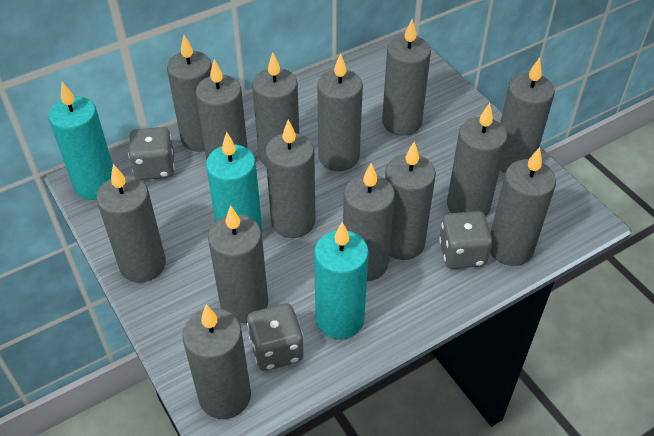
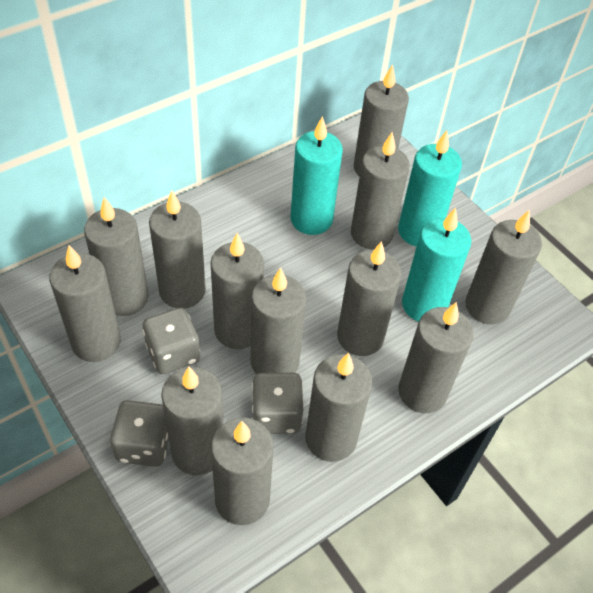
grey candle: [96,164,166,283] [167,35,212,152] [182,305,251,419] [196,59,248,160] [208,205,268,323] [252,53,299,166] [265,120,316,238] [317,53,363,171] [343,163,395,281] [382,19,431,136] [385,142,436,260] [447,103,507,217] [490,147,556,266] [500,57,555,173] = 14 -> [49,245,121,362] [84,197,149,316] [149,190,206,309] [161,367,224,475] [211,233,264,349] [211,417,274,525] [251,268,306,374] [305,353,372,462] [337,241,401,356] [351,132,410,250] [354,64,409,177] [398,302,474,413] [465,210,542,324] = 13

